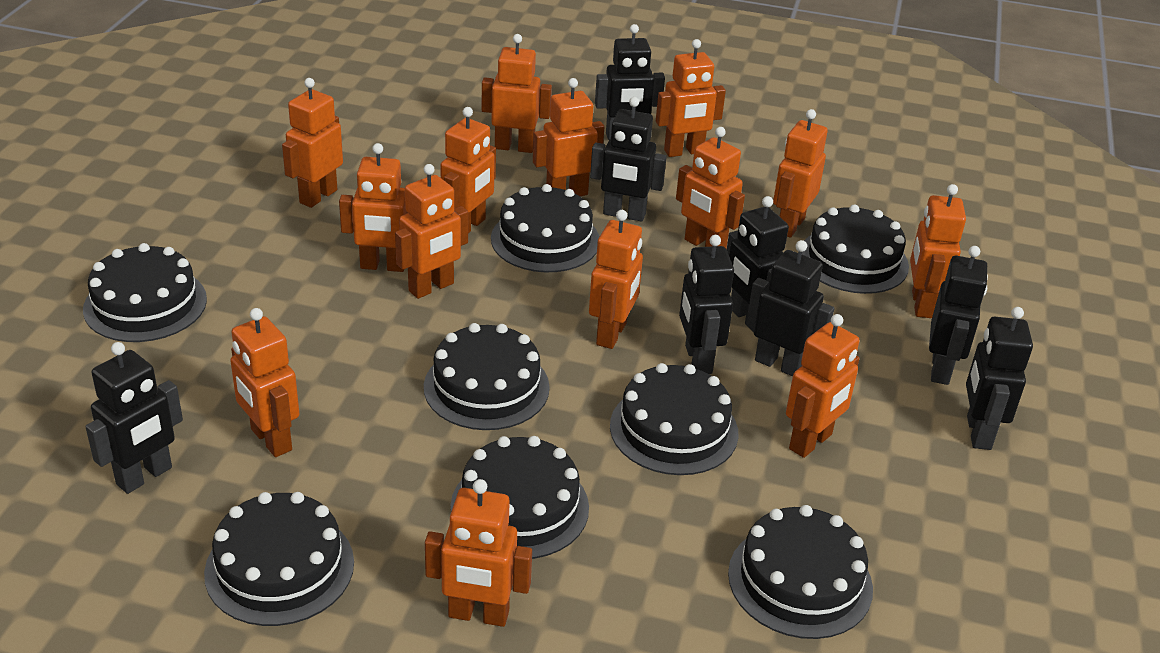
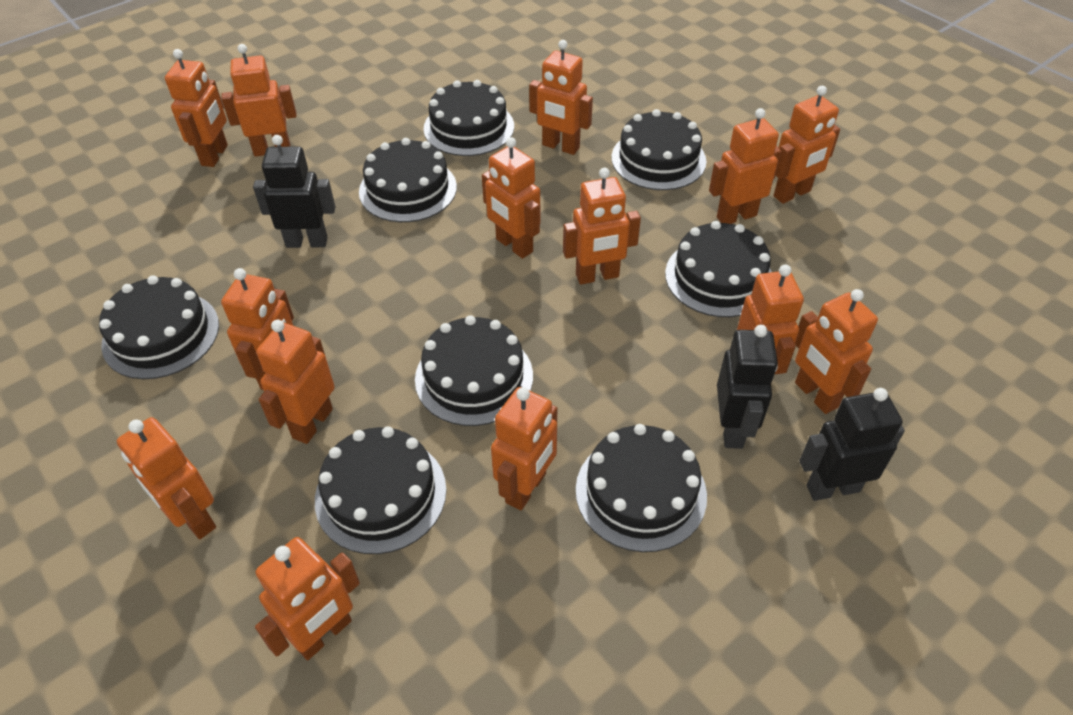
black robot: [85,342,183,494] [590,97,666,222] [595,24,665,140] [679,235,734,374] [727,196,789,333] [748,240,835,376] [929,246,988,385] [966,307,1033,450] = 8 -> [253,135,335,248] [717,325,778,449] [799,388,905,501] = 3

